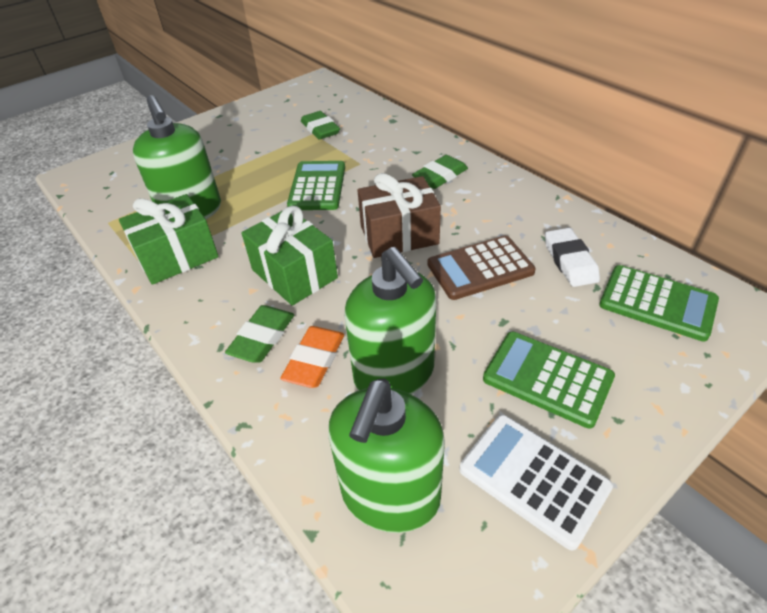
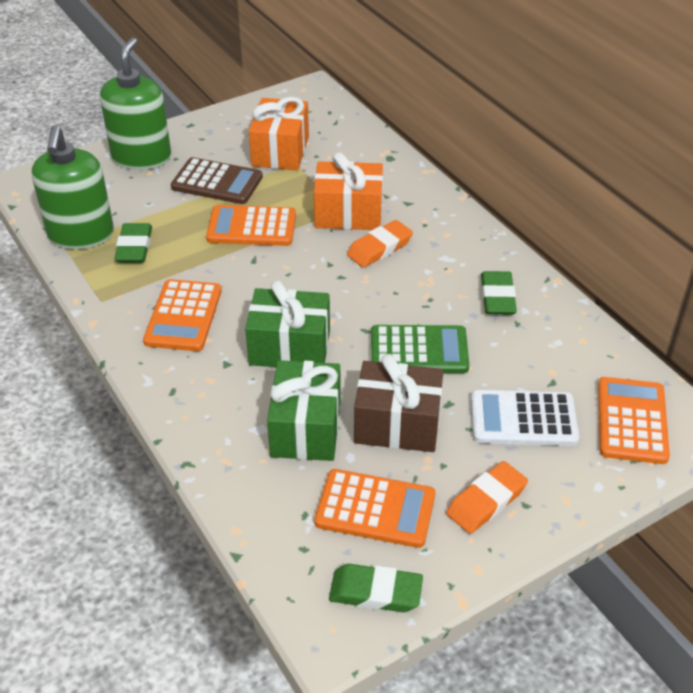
green calculator: [287,161,345,210] [483,332,615,429] [599,265,719,341] = 3 -> [371,325,469,373] = 1
green soap dispenser: [133,95,221,219] [328,379,445,533] [344,247,437,395] = 3 -> [32,126,114,249] [100,38,171,170] = 2
orange calculator: none = 0 -> [143,279,222,351] [206,205,296,246] [314,469,435,548] [598,377,670,464] = 4
orange eraser: [280,326,344,388] = 1 -> [347,220,413,268] [446,461,528,534] = 2
orange gift: none = 0 -> [249,97,309,170] [314,152,383,230] = 2
white eraser: [545,228,600,287] = 1 -> none = 0

